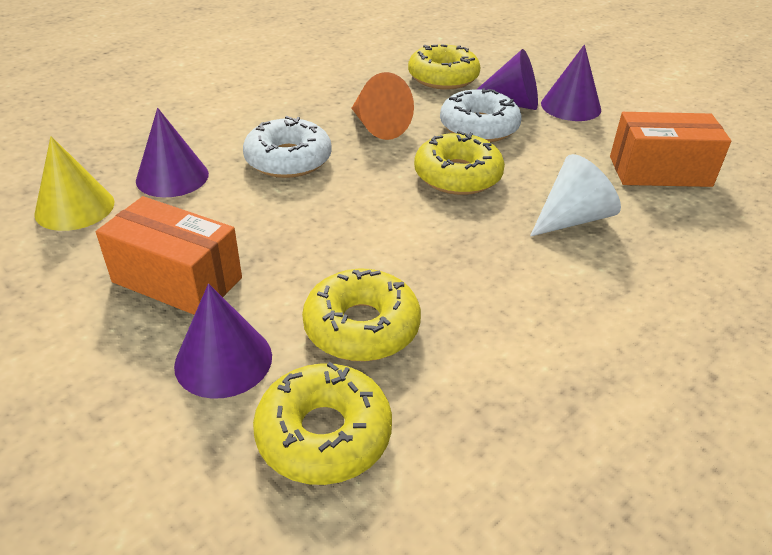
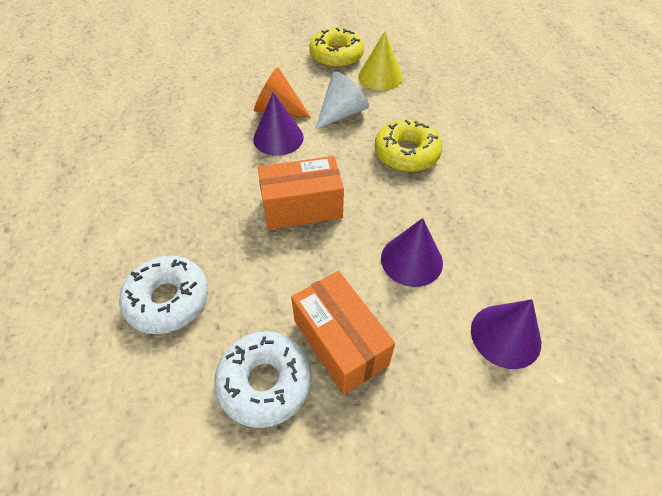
purple cone: [136,108,209,197] [174,284,272,399] [476,49,538,110] [541,45,601,121] = 4 -> [253,92,304,156] [381,218,443,287] [471,299,541,369] = 3
yellow donut: [253,362,392,485] [302,268,421,362] [408,44,481,90] [414,131,505,195] = 4 -> [309,28,364,68] [375,119,442,172] = 2

